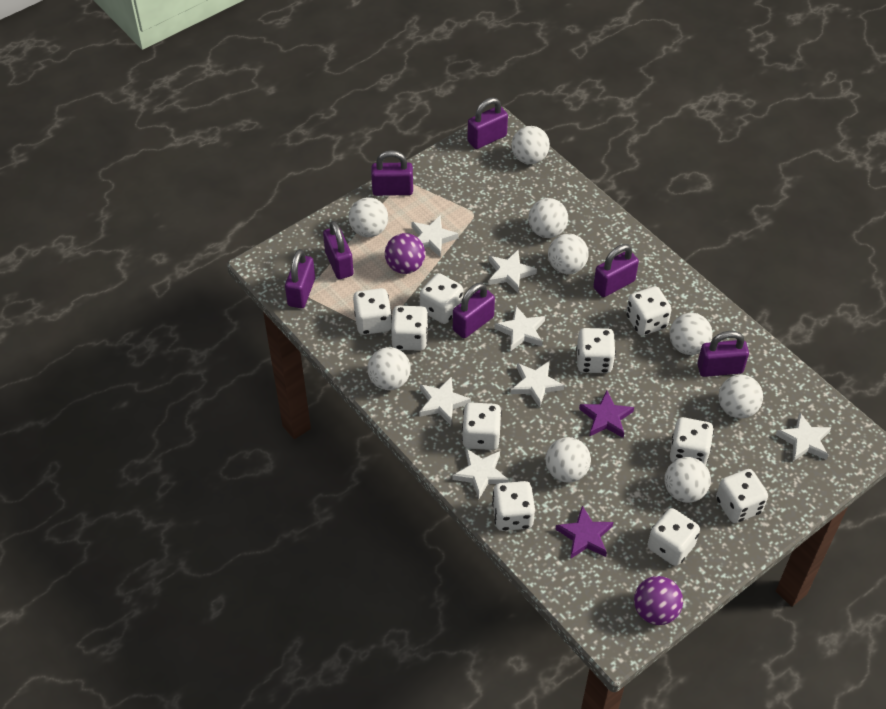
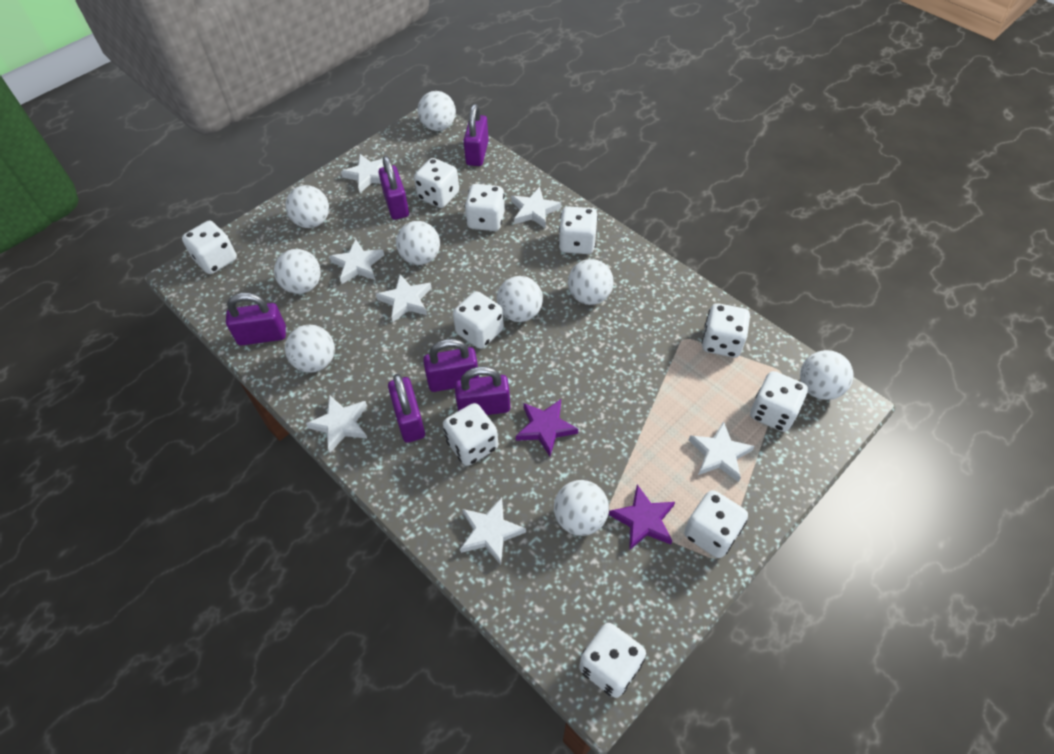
purple ball: [385,233,425,274] [634,576,683,625] = 2 -> none = 0
purple padlock: [285,249,315,308] [323,221,354,279] [371,150,413,196] [453,283,495,338] [467,98,508,149] [593,244,639,297] [697,331,749,377] = 7 -> [226,293,286,346] [378,156,409,220] [388,374,425,443] [423,339,479,392] [454,366,510,415] [463,104,489,166] = 6

